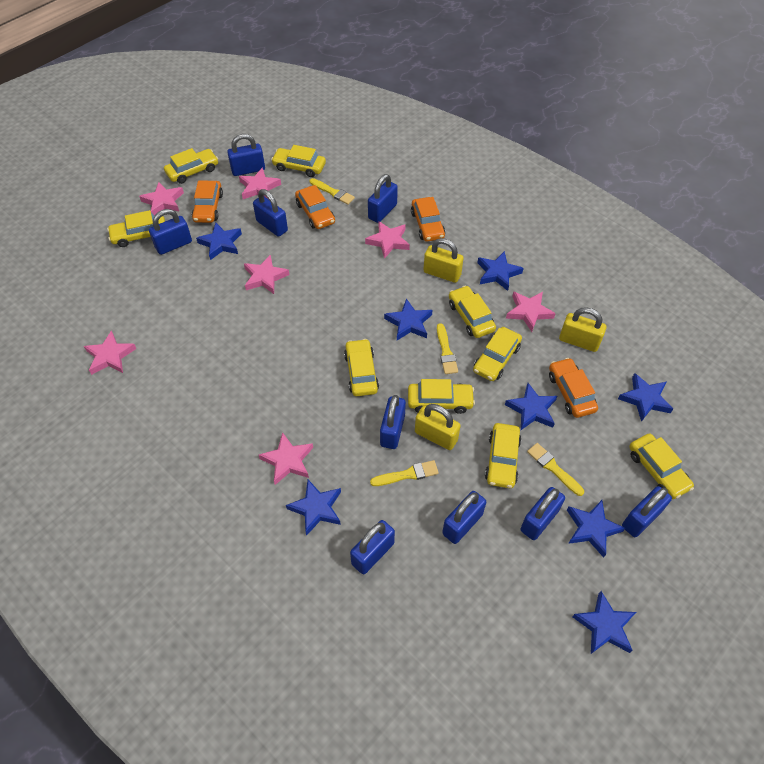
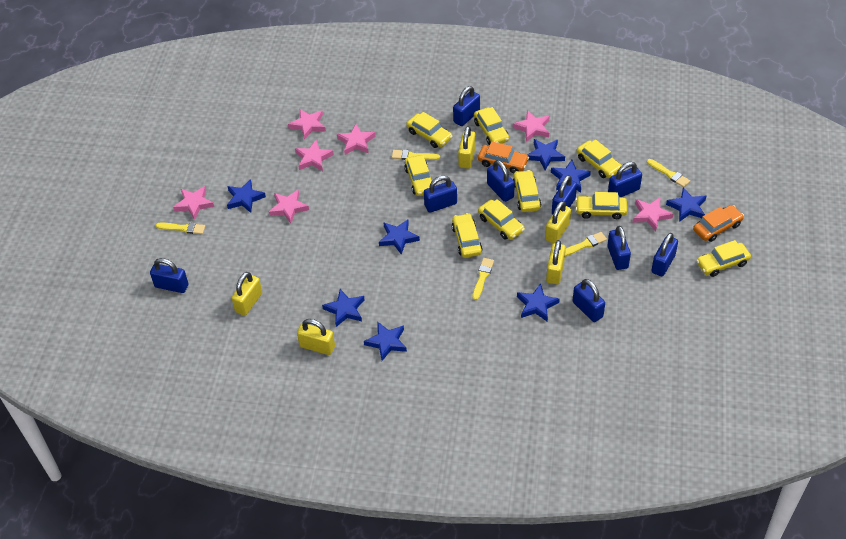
orange car: [192,180,223,223] [295,185,335,229] [411,197,445,242] [549,358,598,418] = 4 -> [478,141,529,174] [693,205,744,242] = 2
yellow brush: [309,178,355,205] [370,460,439,486] [437,323,458,374] [527,443,584,496] = 4 -> [156,222,205,234] [392,150,440,160] [472,258,494,300] [565,232,607,256] [647,159,690,187] = 5
yellow padlock: [415,404,461,450] [424,238,464,283] [559,307,606,352] = 3 -> [231,272,262,316] [297,319,335,355] [458,126,476,169] [545,201,571,244] [546,240,566,284] = 5

